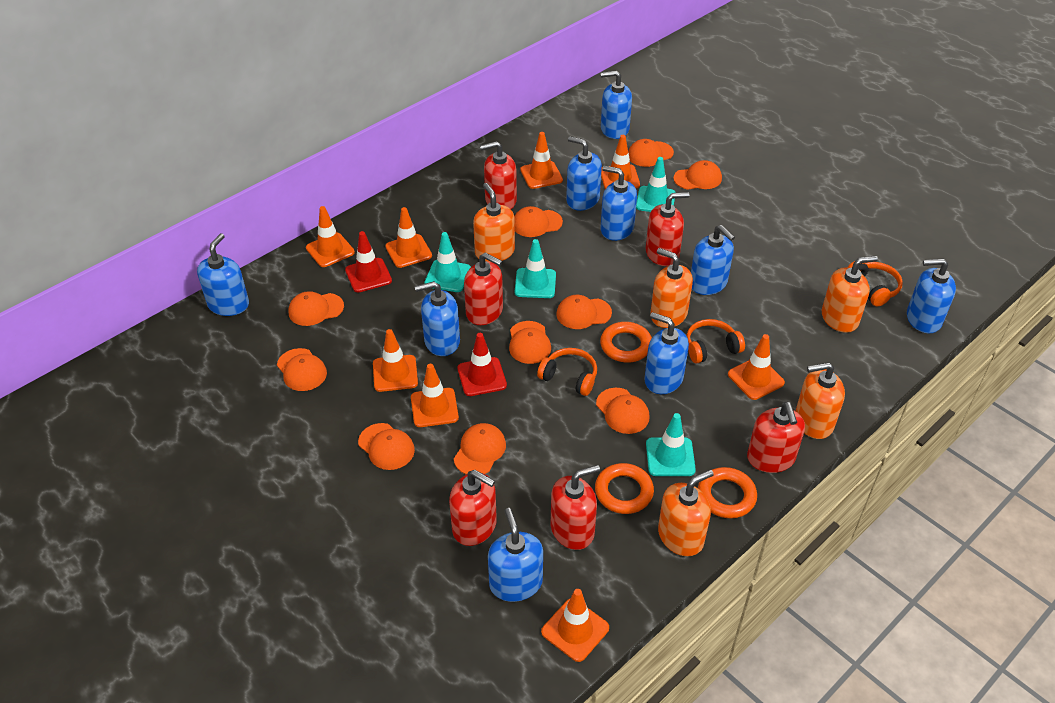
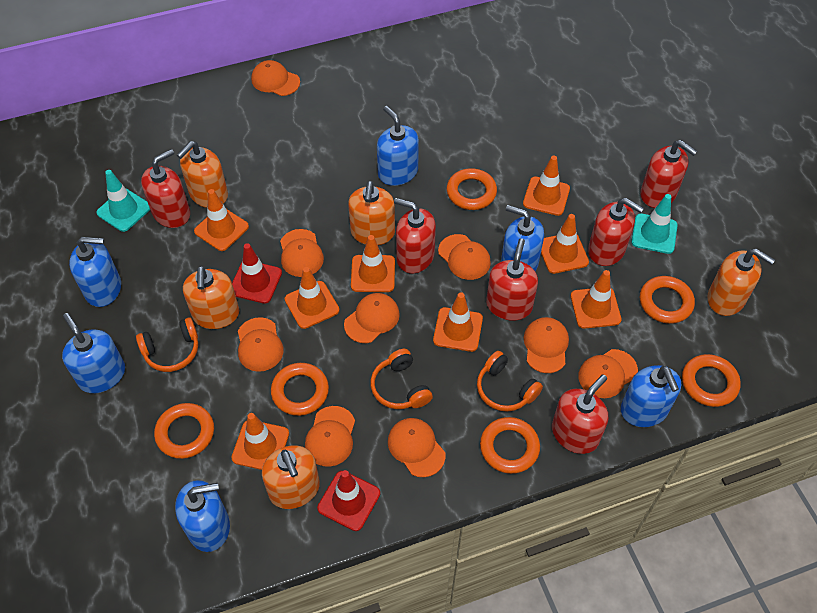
blue soap dispenser: [197,233,249,316] [415,281,460,356] [488,508,543,602] [566,136,602,211] [601,71,632,139] [601,165,637,241] [644,312,689,394] [691,225,735,295] [907,258,956,333] = 9 -> [62,313,125,393] [69,237,121,307] [175,480,230,552] [377,106,419,186] [501,205,544,271] [621,365,681,427] = 6
orange cap: [277,348,327,391] [288,291,344,326] [358,423,415,470] [454,423,506,474] [509,321,551,364] [514,206,563,237] [556,295,612,329] [596,388,649,434] [628,139,674,167] [673,160,722,190] = 10 -> [238,317,284,372] [251,60,300,96] [280,229,324,277] [305,406,355,467] [344,293,400,343] [388,418,445,477] [438,234,491,280] [524,317,569,373] [578,349,638,398] = 9
orange ring: [595,463,654,514] [600,322,652,363] [698,467,757,518] = 3 -> [154,403,214,459] [271,363,329,416] [447,168,497,210] [480,417,540,474] [640,276,695,324] [682,354,741,407] = 6
turquoise traffic cone: [424,232,471,292] [515,239,556,298] [636,157,676,212] [646,413,696,476] = 4 -> [96,170,150,232] [631,194,678,254] = 2

